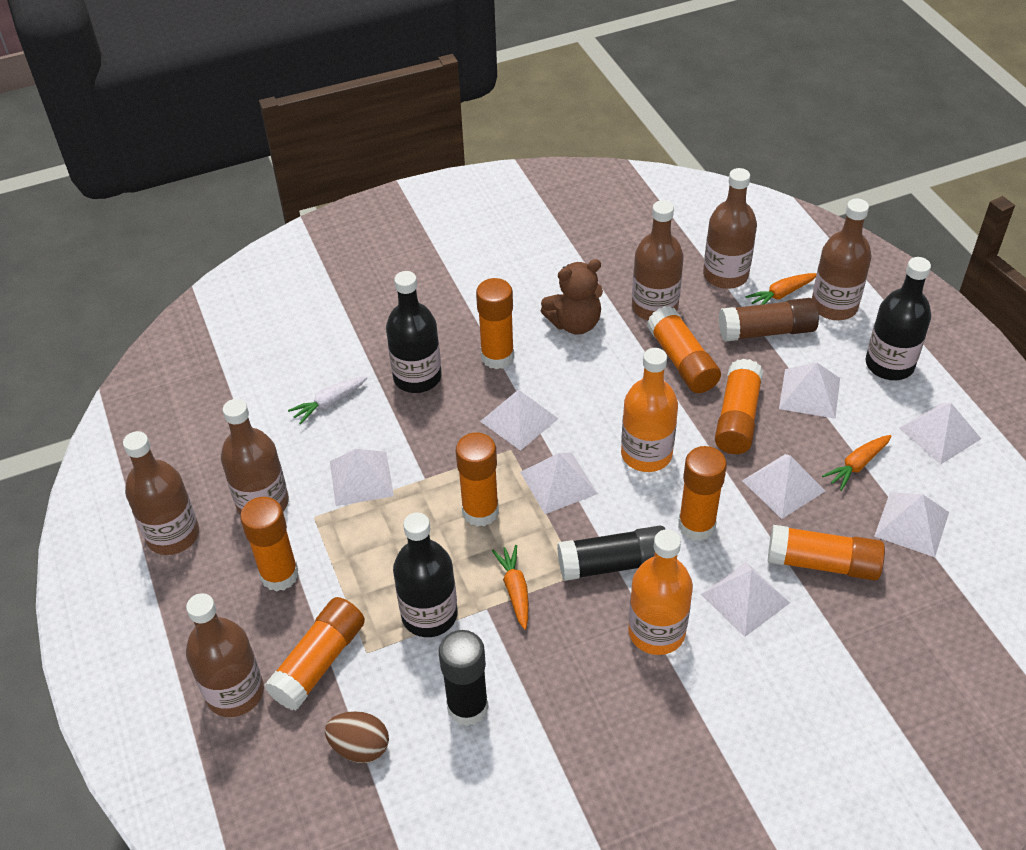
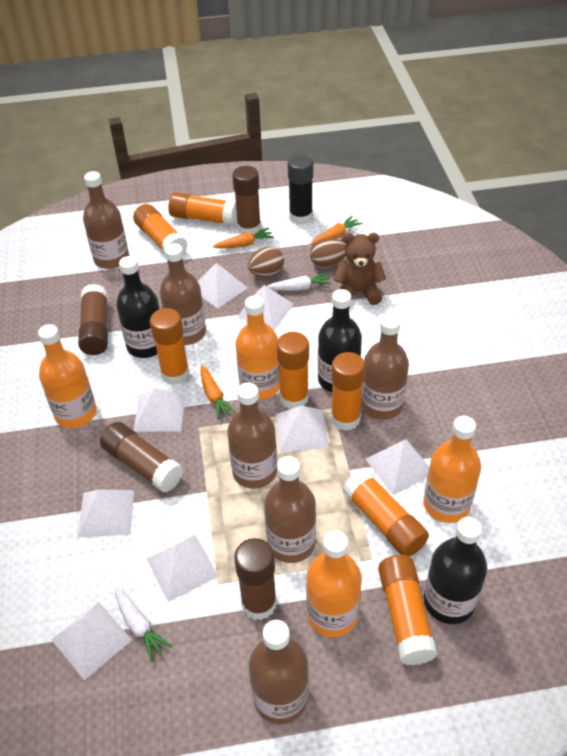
black glue stick: [439,630,489,726] [557,526,666,581] = 2 -> [287,154,313,225] = 1
brown egg: [325,711,389,763] = 1 -> [248,247,284,277] [310,238,346,268] = 2
brown glue stick: [719,298,819,342] = 1 -> [78,284,108,355] [100,422,183,493] [232,166,261,235] [234,538,277,620] = 4
orange bottle: [621,348,678,472] [628,529,693,655] = 2 -> [38,324,97,428] [235,296,280,400] [306,531,362,637] [423,416,481,523] = 4
orange glue stick: [240,497,299,592] [264,597,365,710] [456,433,499,527] [476,278,514,369] [647,306,721,393] [678,446,727,541] [715,359,763,454] [768,525,885,581] = 8 -> [133,204,188,254] [150,308,189,385] [168,192,237,226] [277,332,309,409] [331,352,365,431] [343,469,429,556] [378,555,438,666] = 7
white carrot: [288,376,368,425] = 1 -> [114,586,172,662] [267,273,332,291] = 2

